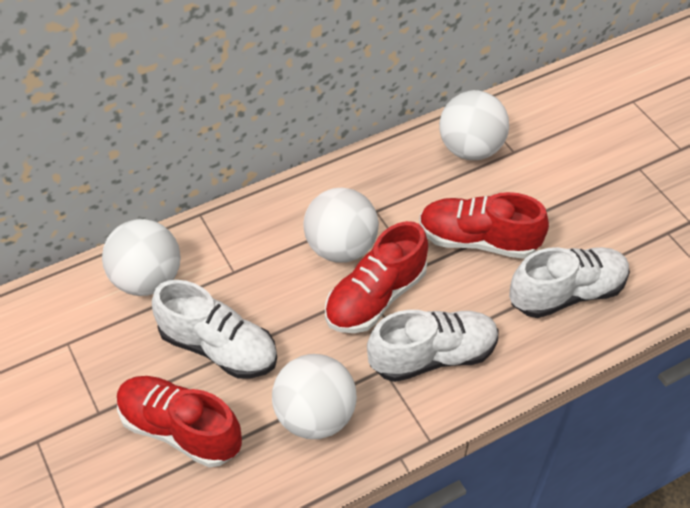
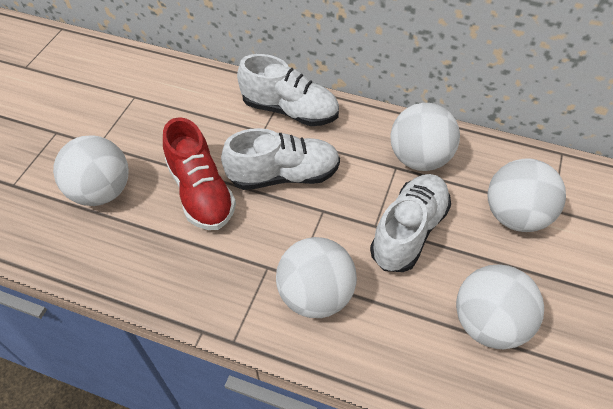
red shoe: [117,376,242,467] [325,221,428,333] [419,192,549,259] = 3 -> [163,117,236,230] = 1
white ball: [102,219,181,296] [272,354,357,439] [303,188,379,263] [439,90,509,160] = 4 -> [53,135,129,206] [276,237,357,318] [391,103,460,171] [456,265,544,349] [488,159,566,232] = 5

